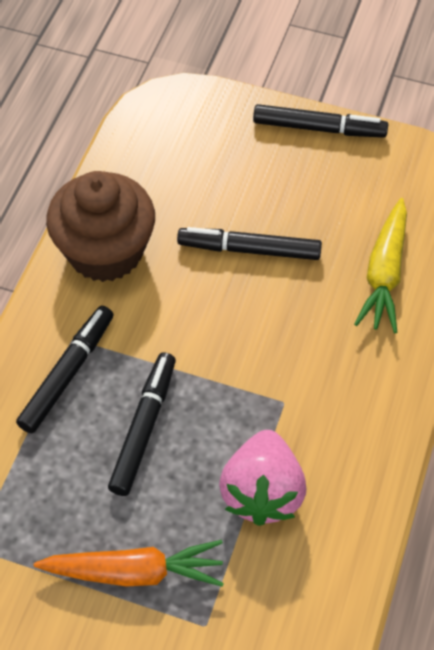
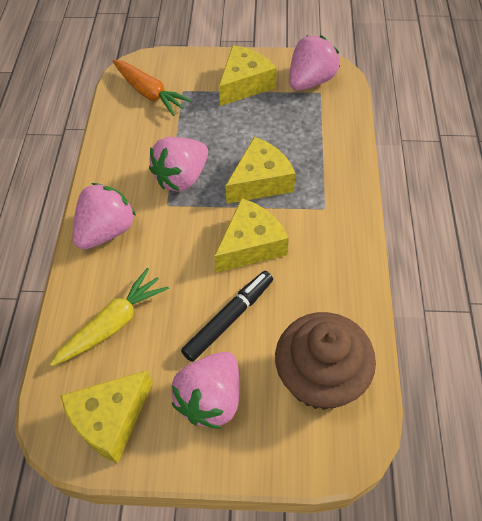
black marker: [16,306,114,433] [108,352,176,496] [177,227,322,260] [253,104,388,138] = 4 -> [181,271,273,362] = 1
pink strawberry: [219,430,306,526] = 1 -> [73,183,136,250] [149,137,208,192] [171,352,240,429] [289,36,340,91] = 4
yellow cheese: none = 0 -> [60,370,153,464] [214,198,289,273] [219,45,277,106] [225,137,296,204] = 4

